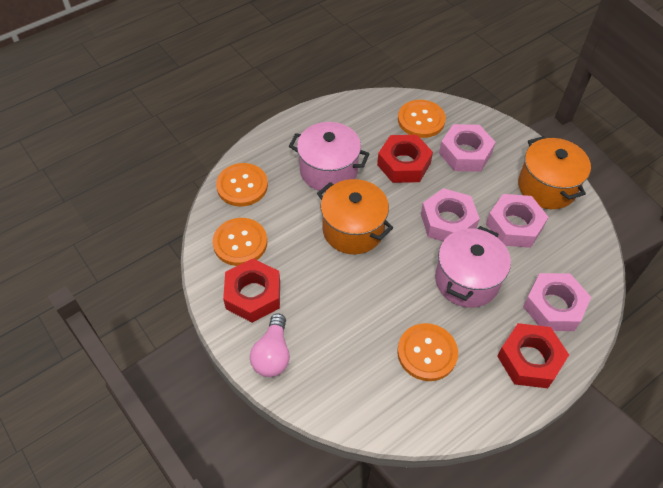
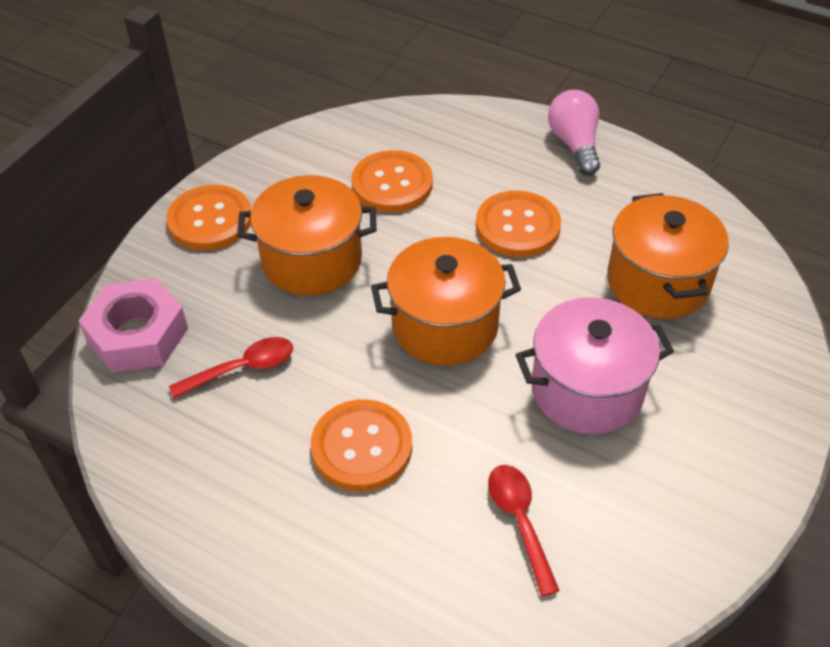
orange pot: [317,179,393,254] [518,136,591,209] = 2 -> [237,175,377,296] [371,237,521,366] [607,193,729,319] = 3
pink nut: [421,188,480,241] [439,124,496,172] [486,194,548,248] [523,273,591,331] = 4 -> [78,278,188,373] = 1
pink pot: [289,122,370,192] [435,226,511,308] = 2 -> [516,297,674,435] = 1
red nut: [223,259,280,323] [377,135,433,183] [497,323,569,388] = 3 -> none = 0
red spoon: none = 0 -> [169,337,293,398] [488,465,560,596] = 2

